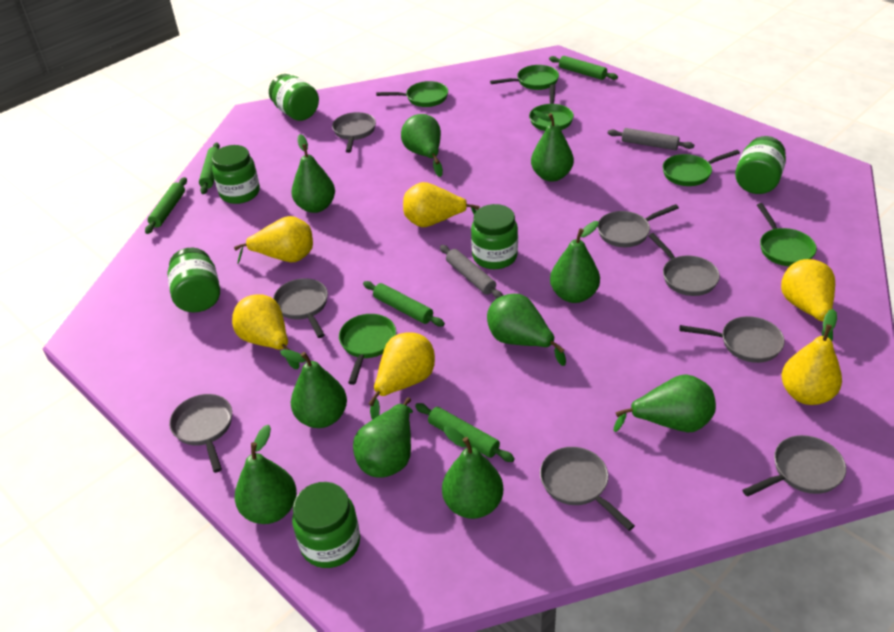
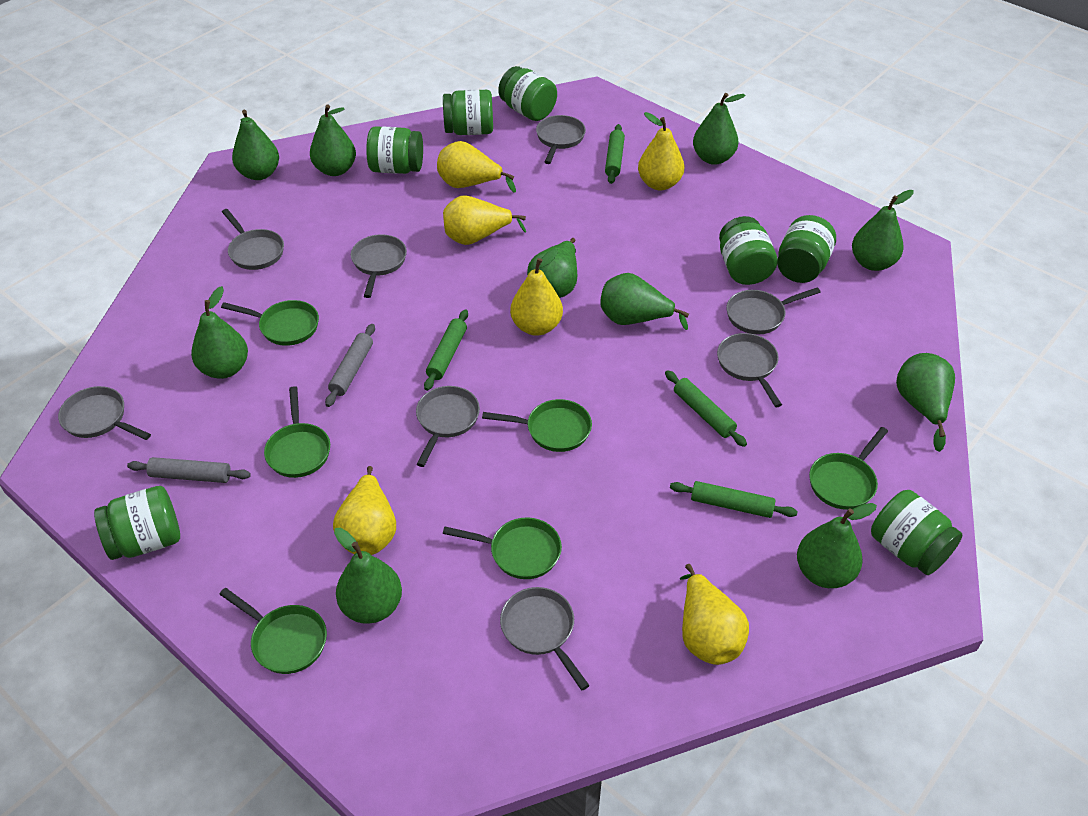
green jar: [167,248,220,312] [212,145,260,204] [269,74,319,121] [292,482,360,568] [471,204,518,269] [735,136,786,194] = 6 -> [94,486,180,560] [366,126,423,174] [443,90,493,135] [498,66,557,121] [719,216,778,285] [777,215,836,283] [871,490,963,575] = 7
green rolling pin: [145,177,187,234] [199,142,220,194] [363,281,445,326] [415,403,515,462] [549,56,618,80] = 5 -> [424,310,468,391] [605,124,625,184] [665,370,747,447] [670,481,798,518] = 4

